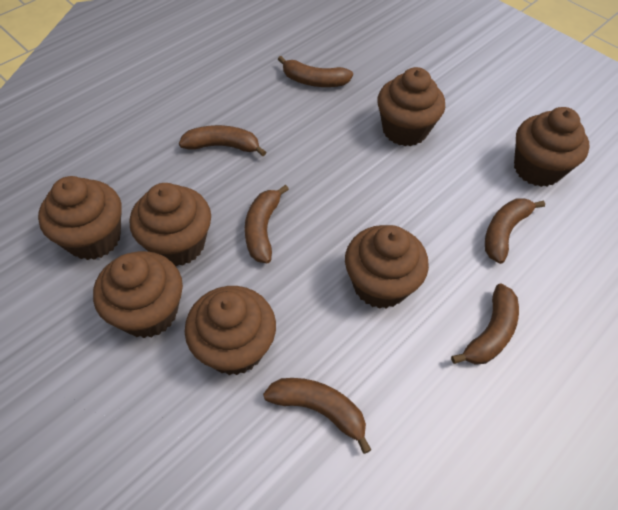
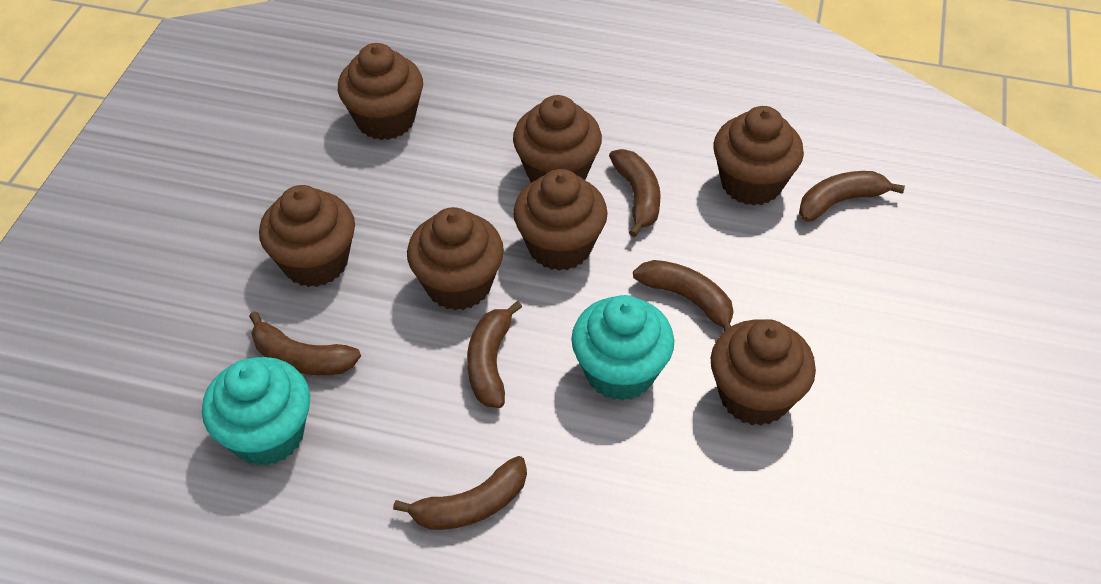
turquoise cupcake: none = 0 -> [202,357,311,466] [571,295,674,401] = 2

